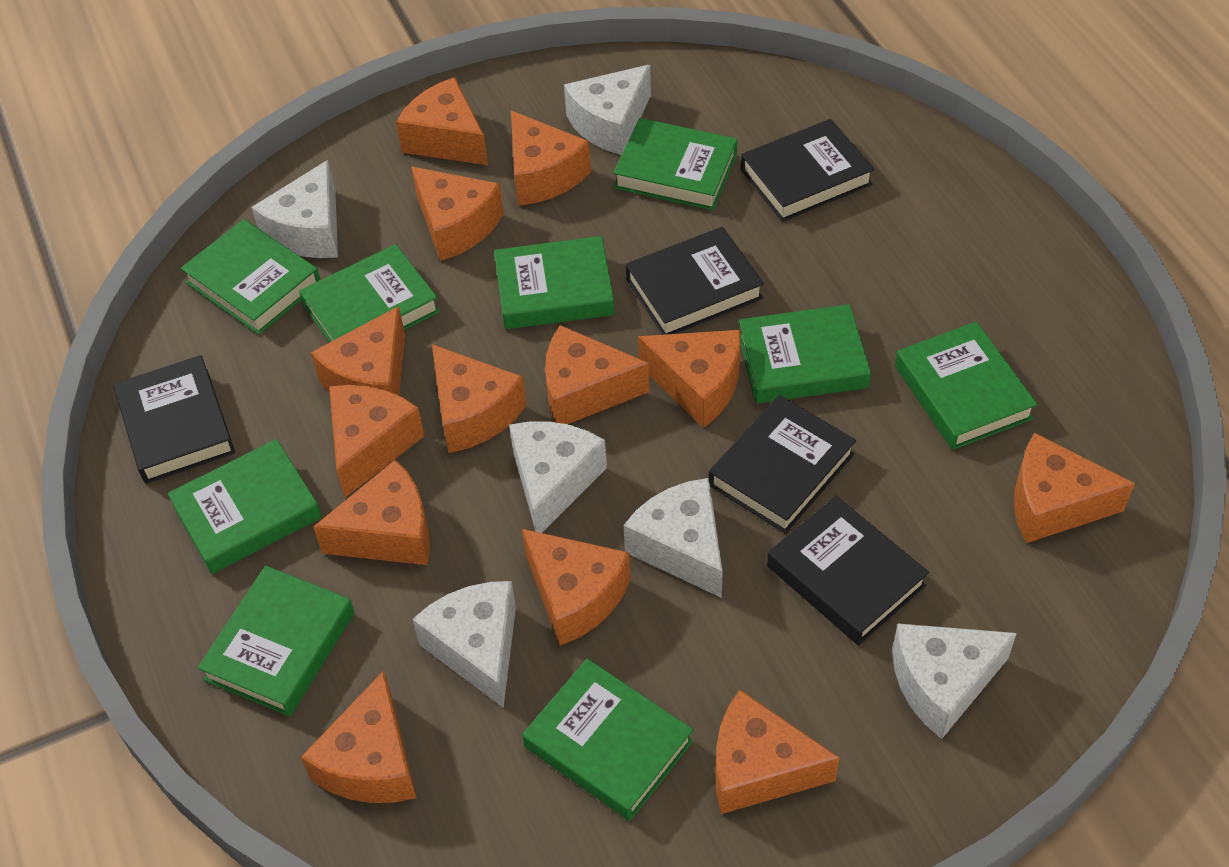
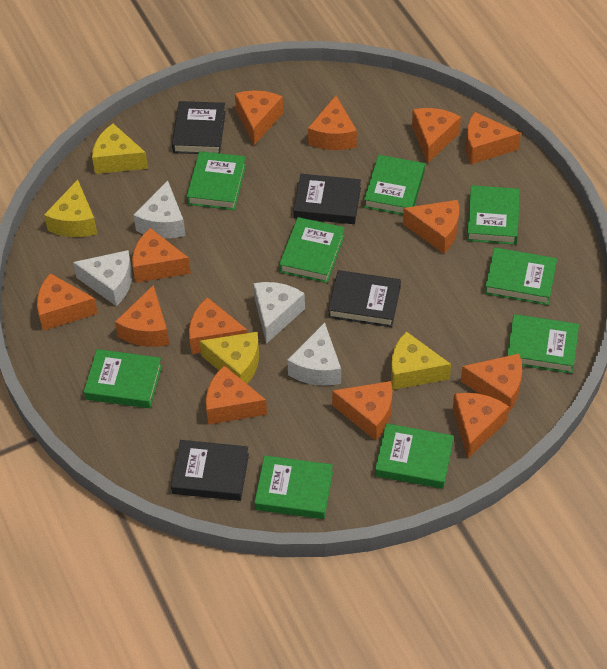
black book: [114,355,235,484] [626,227,764,335] [709,395,856,534] [741,119,874,222] [767,496,929,645] = 5 -> [171,440,249,501] [172,101,226,154] [293,174,361,224] [328,270,401,327] = 4
white cheese: [251,160,338,258] [412,581,516,708] [509,421,607,533] [564,65,651,155] [624,478,723,598] [892,624,1017,739] = 6 -> [73,250,132,306] [133,181,186,238] [253,282,305,344] [287,322,341,385] = 4
yellow cheese: none = 0 -> [44,179,97,237] [92,124,148,174] [200,332,259,384] [391,331,451,390] = 4

